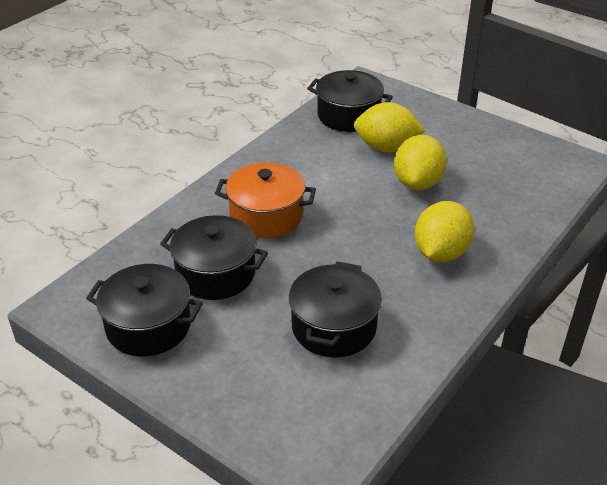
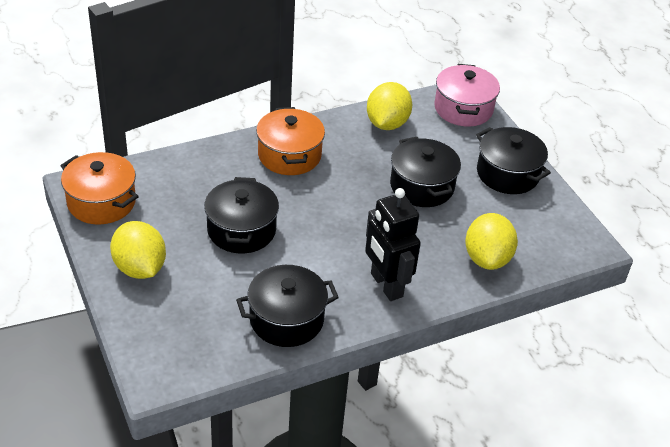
black robot: none = 0 -> [365,188,421,301] = 1
orange pot: [215,162,316,238] = 1 -> [60,152,139,225] [256,107,325,175] = 2
pink pot: none = 0 -> [434,64,500,127] = 1

